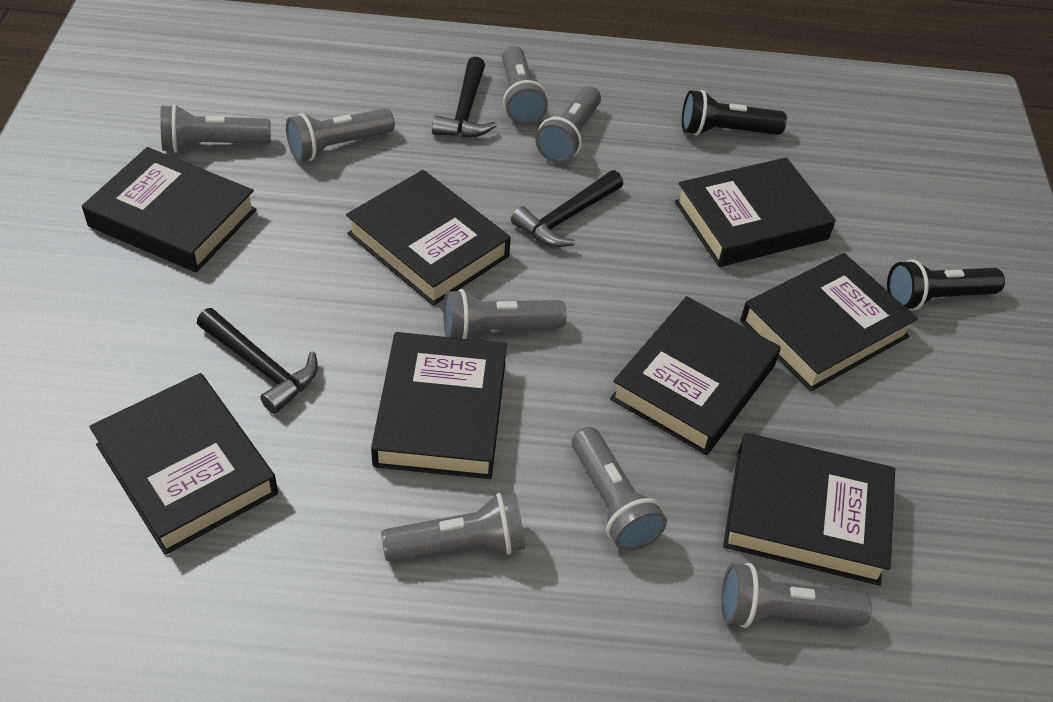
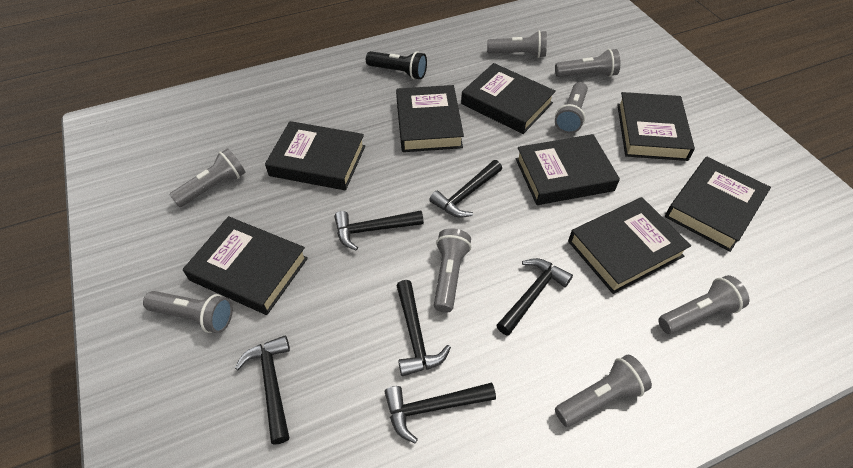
black flashlight: [682,90,787,136] [887,259,1005,311] = 2 -> [366,51,427,80] = 1
black hammer: [197,308,318,414] [432,57,497,138] [511,170,623,247] = 3 -> [235,335,290,445] [334,210,424,251] [385,383,496,443] [396,280,451,376] [429,160,502,218] [496,258,573,336] = 6

